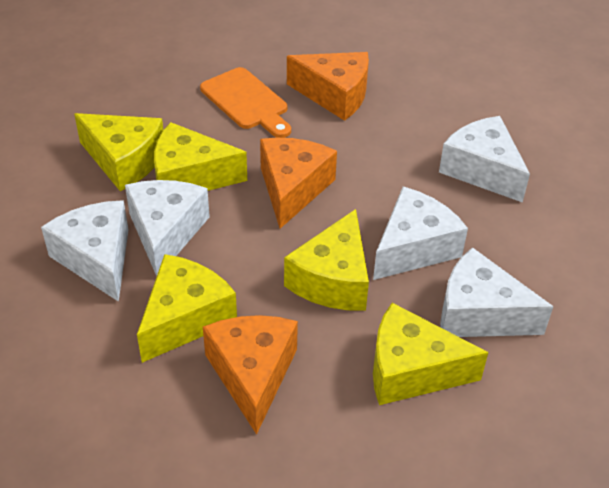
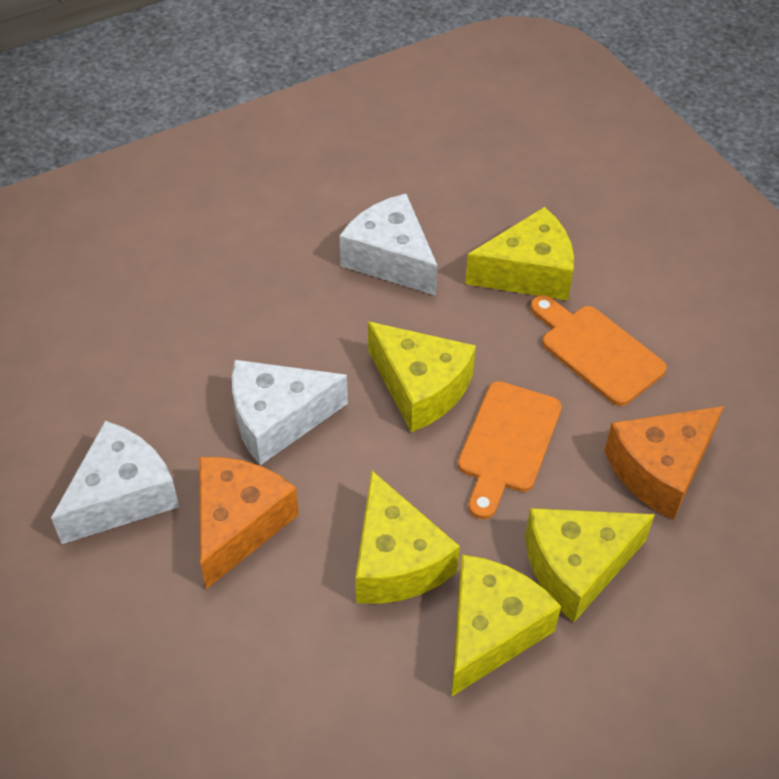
orange cheese: [203,315,298,435] [260,138,337,229] [287,52,369,121] = 3 -> [199,457,299,589] [604,406,724,520] = 2
orange cutting board: [200,67,291,138] = 1 -> [458,381,562,519] [530,295,667,406] = 2
white cheese: [41,200,129,302] [125,180,210,276] [373,187,468,280] [439,116,530,203] [440,247,554,337] = 5 -> [51,421,179,544] [232,360,348,465] [339,194,438,296] = 3

